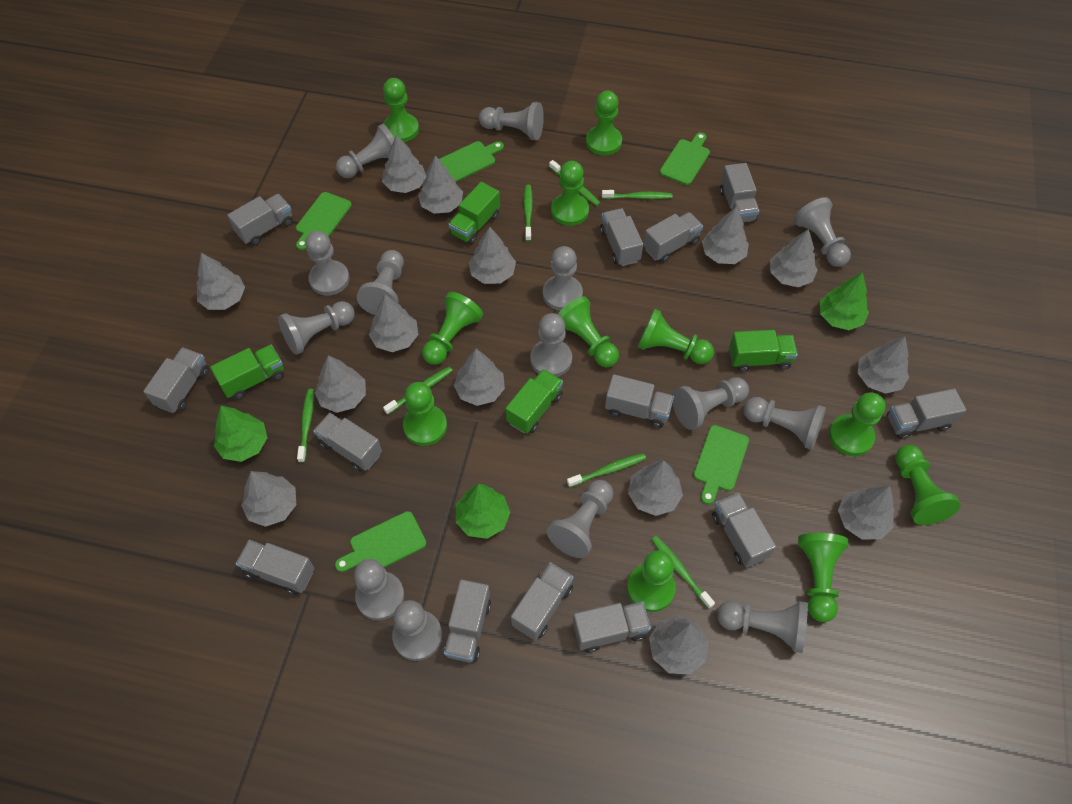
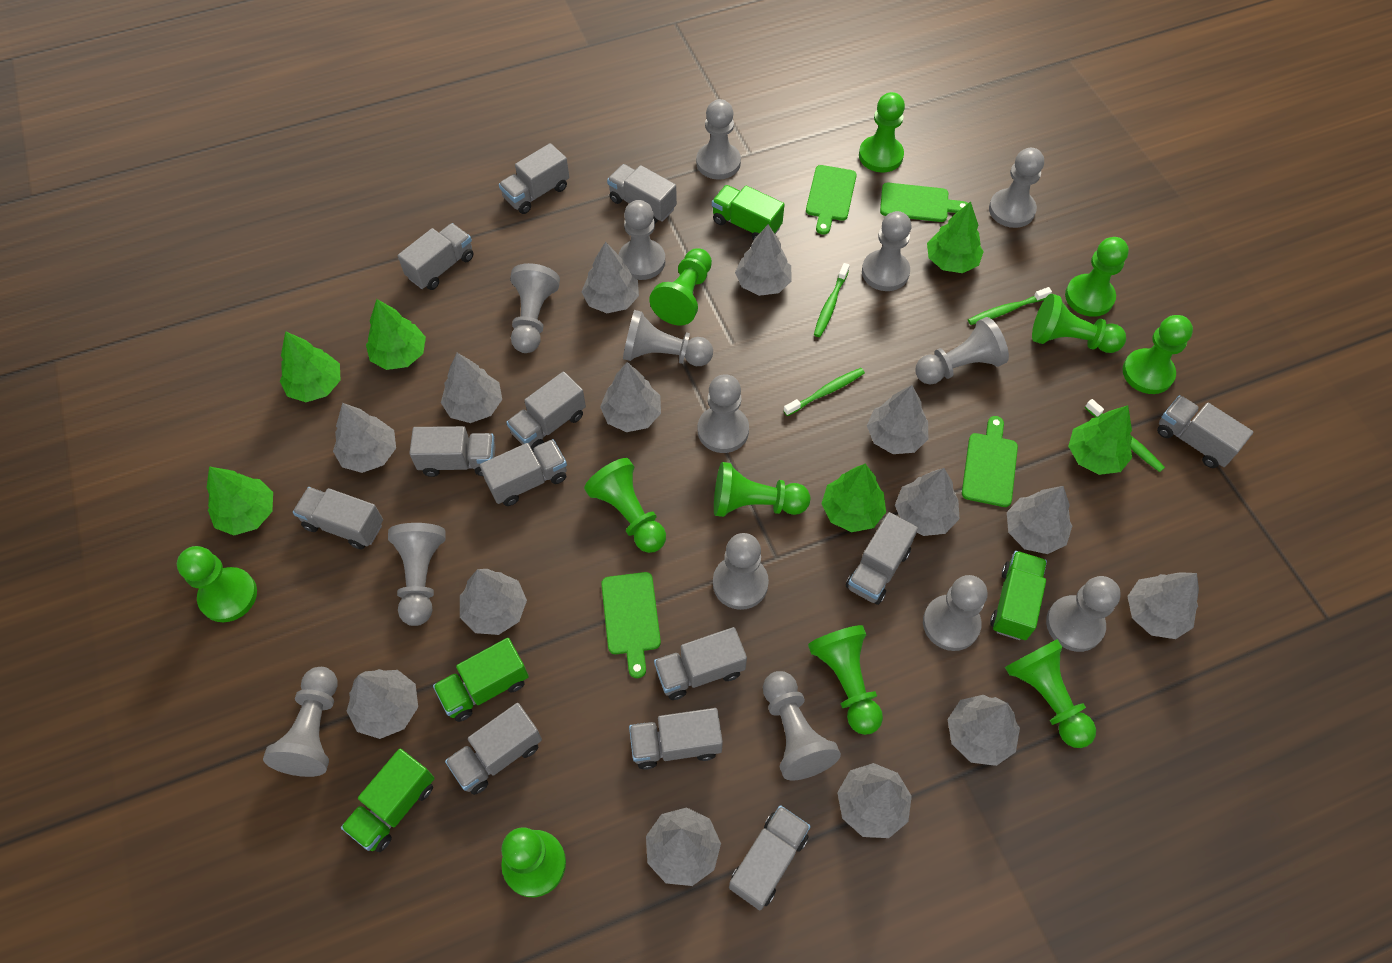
green cutting board: [296,192,352,250] [335,511,426,572] [439,141,504,182] [660,132,710,185] [694,425,749,505] = 5 -> [601,572,661,678] [806,165,857,235] [880,183,968,222] [962,416,1018,507] = 4
green toothbrush: [297,389,314,463] [383,367,453,415] [524,184,533,241] [549,160,600,206] [567,453,646,487] [602,190,673,199] [651,535,715,609] = 7 -> [783,368,865,416] [814,263,850,337] [968,287,1052,325] [1085,399,1165,472] = 4
green tree: [214,406,267,462] [456,484,510,539] [820,272,869,330] = 3 -> [207,466,273,535] [280,331,341,402] [366,299,426,370] [821,464,886,532] [927,201,984,273] [1068,405,1132,475] = 6

